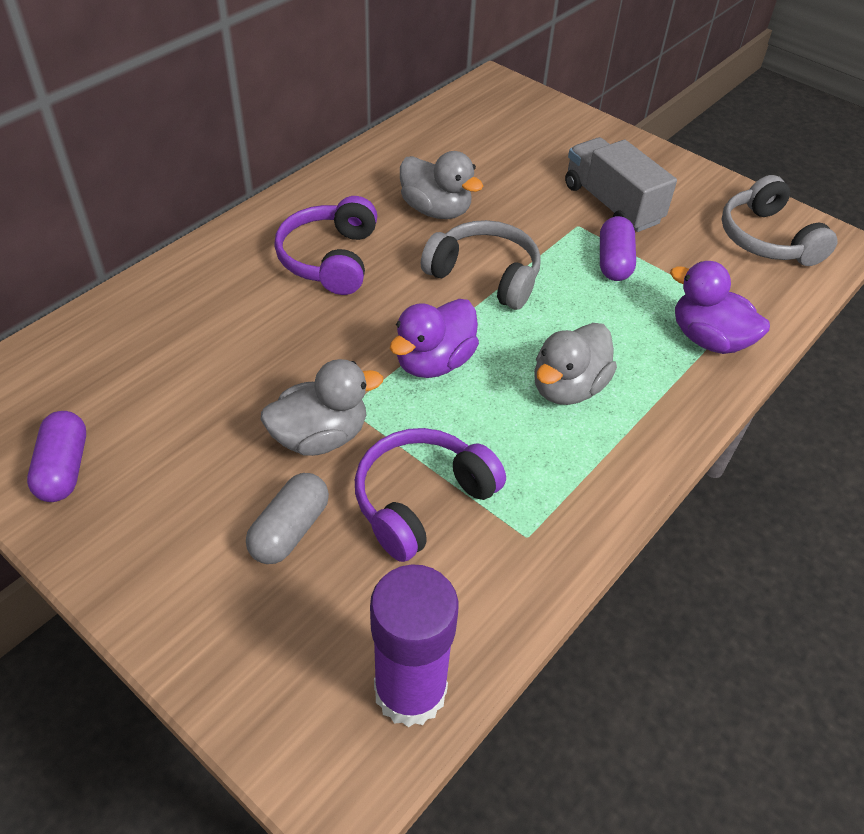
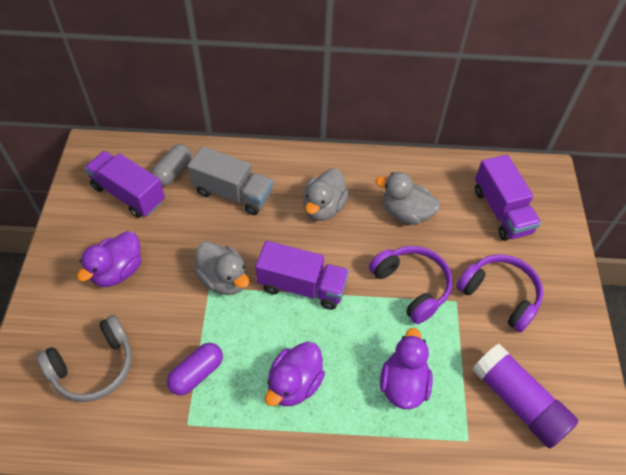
grey headphones: [421,220,541,310] [722,175,838,266] = 2 -> [37,315,132,402] = 1
purple capsule: [27,411,86,502] [600,216,636,281] = 2 -> [167,343,223,395] = 1
purple duck: [390,299,479,378] [670,261,770,354] = 2 -> [77,231,142,287] [265,342,325,406] [380,328,433,409] = 3
purple truck: none = 0 -> [84,151,165,218] [255,241,349,310] [475,155,541,241] = 3

